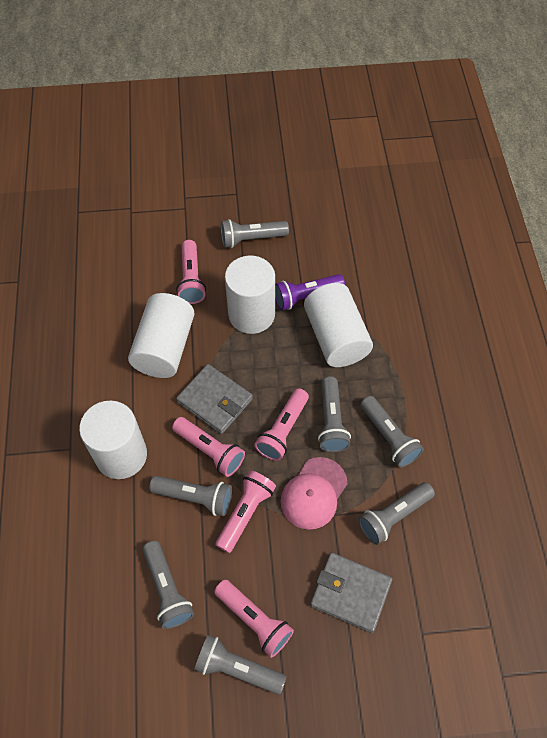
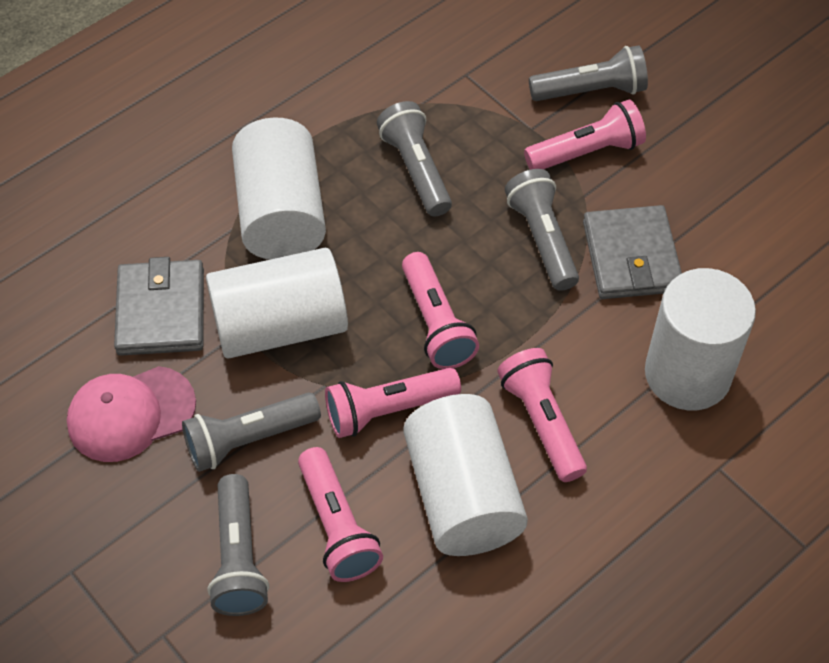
grey flashlight: [142,541,194,629] [149,476,232,516] [194,635,286,695] [221,219,289,248] [318,376,351,452] [358,482,435,545] [360,396,424,467] = 7 -> [182,392,321,472] [208,474,269,616] [377,101,452,216] [505,169,579,291] [529,45,648,101] = 5
purple flashlight: [275,274,345,310] = 1 -> none = 0

